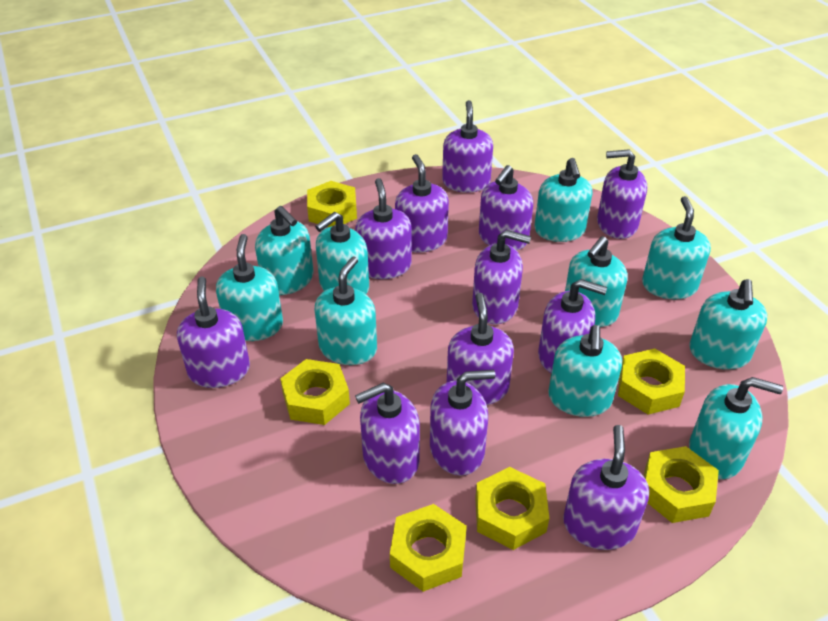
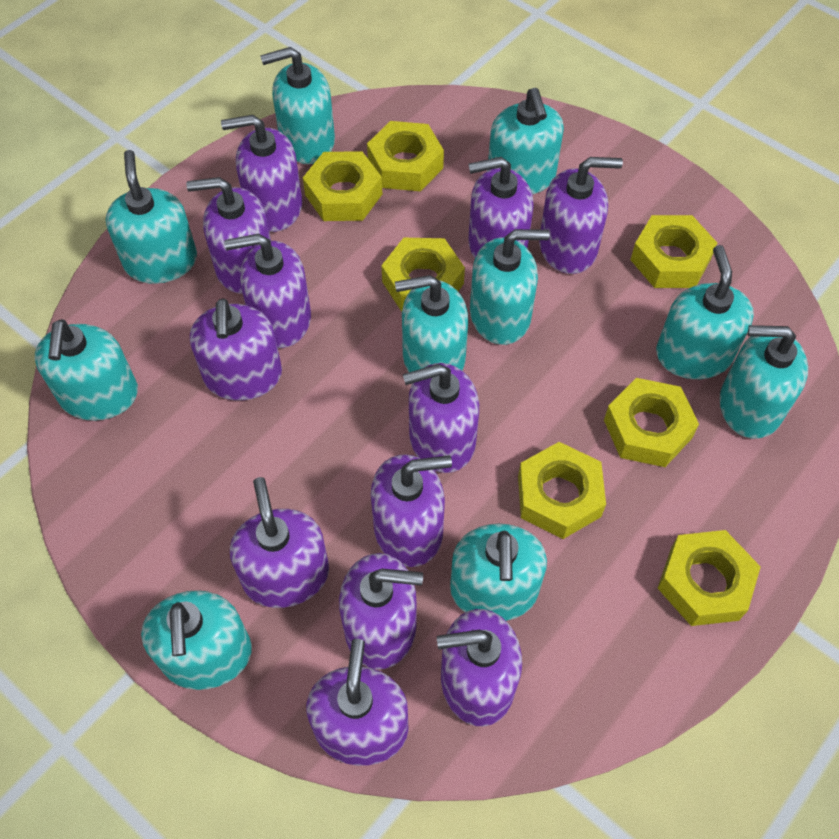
yellow nut: [280,359,350,425] [307,181,357,227] [390,504,467,592] [475,467,549,550] [618,348,685,414] [644,446,719,523] = 6 -> [303,151,382,221] [367,121,444,191] [381,238,465,312] [518,442,606,539] [604,378,699,467] [630,215,717,288] [658,530,761,626] = 7

